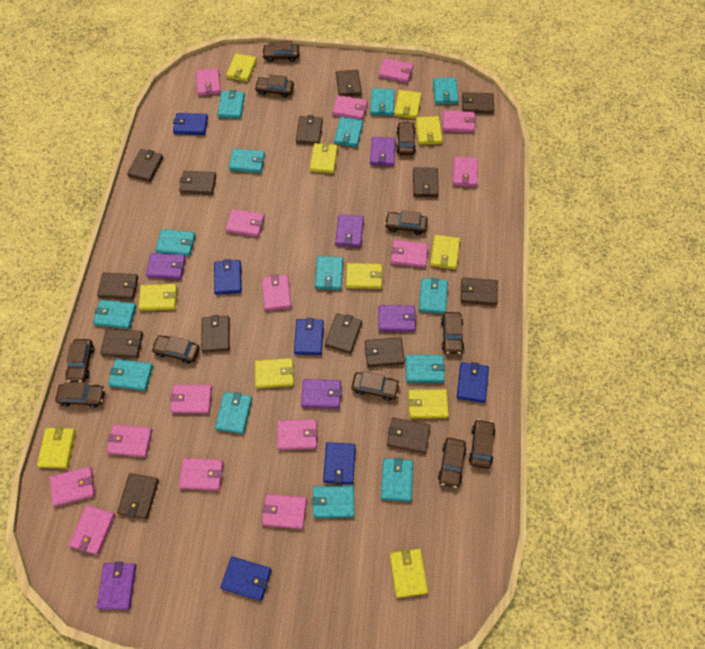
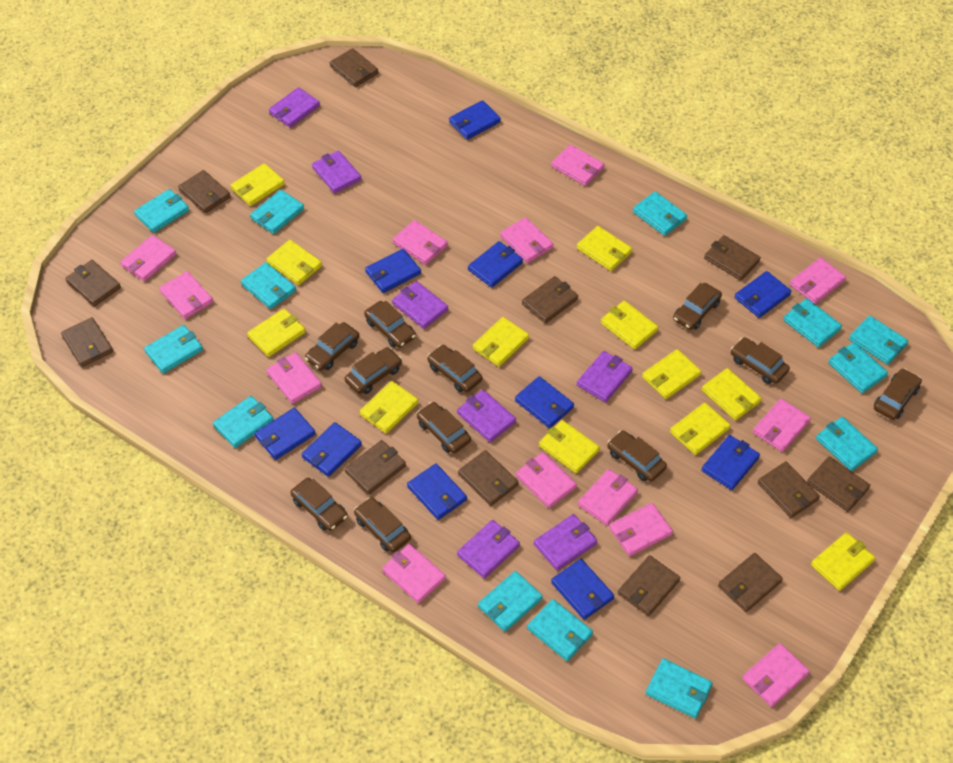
blue wallet: [173,113,208,135] [214,259,242,295] [220,557,272,601] [294,318,324,355] [323,442,356,484] [457,362,489,403] = 6 -> [254,408,316,460] [302,422,362,477] [365,249,421,293] [407,463,467,520] [449,100,501,140] [468,241,523,288] [515,376,574,428] [551,559,614,620] [701,435,760,490] [735,271,791,318] = 10
brown wallet: [97,273,138,300] [100,329,143,358] [117,473,159,519] [127,149,163,182] [179,171,216,195] [201,315,230,353] [296,115,323,145] [325,313,362,354] [336,69,362,96] [365,337,405,367] [387,418,430,454] [413,167,439,197] [461,277,498,306] [462,92,494,114] = 14 -> [61,317,113,367] [65,260,121,307] [178,170,231,213] [330,48,379,87] [344,440,406,495] [458,450,518,506] [522,276,578,324] [618,555,680,616] [704,235,761,281] [718,553,783,612] [758,461,820,518] [807,456,870,512] = 12
pink wallet: [50,466,95,507] [69,505,115,555] [106,424,152,457] [170,385,212,413] [179,458,224,491] [195,68,221,96] [225,209,265,237] [262,274,292,311] [262,494,307,529] [277,419,318,450] [332,95,368,120] [379,58,413,83] [391,240,428,268] [443,110,476,133] [452,157,478,187] = 15 -> [120,235,177,281] [159,271,213,319] [266,352,322,404] [382,544,446,603] [393,220,448,265] [500,217,553,263] [516,452,577,508] [551,145,605,186] [578,469,638,526] [609,503,673,556] [742,643,810,707] [753,399,811,452] [790,258,846,304] = 13
purple wallet: [97,562,136,610] [146,253,186,280] [301,379,342,409] [335,214,364,247] [370,137,396,166] [378,305,416,332] = 6 -> [269,87,320,128] [312,150,362,194] [392,281,448,329] [457,390,516,442] [457,520,520,579] [534,514,597,571] [577,351,633,402] = 7
turquoise wallet: [93,299,136,329] [108,359,153,391] [155,229,196,256] [215,392,252,434] [217,90,245,119] [229,149,265,173] [312,486,355,518] [315,256,343,290] [334,117,363,147] [370,88,395,116] [381,458,413,502] [406,355,445,383] [419,277,448,314] [433,78,458,104] = 14 -> [134,189,189,233] [144,325,203,374] [213,396,274,448] [241,262,296,309] [250,190,304,234] [478,571,543,632] [527,599,593,661] [633,191,687,236] [646,658,713,719] [783,298,842,348] [816,417,878,471] [828,342,888,393] [849,315,908,365] = 13
yellow wallet: [37,426,76,468] [138,284,177,311] [226,53,257,82] [255,358,294,388] [310,142,338,173] [346,263,383,289] [390,549,428,598] [394,90,421,119] [408,389,449,418] [415,116,443,145] [430,235,460,270] = 11 -> [231,163,285,206] [247,308,306,357] [266,240,322,285] [360,381,418,434] [473,317,529,367] [539,420,600,473] [577,226,632,271] [601,301,658,349] [642,349,701,399] [670,402,730,455] [702,368,761,421] [811,532,875,591] = 12

